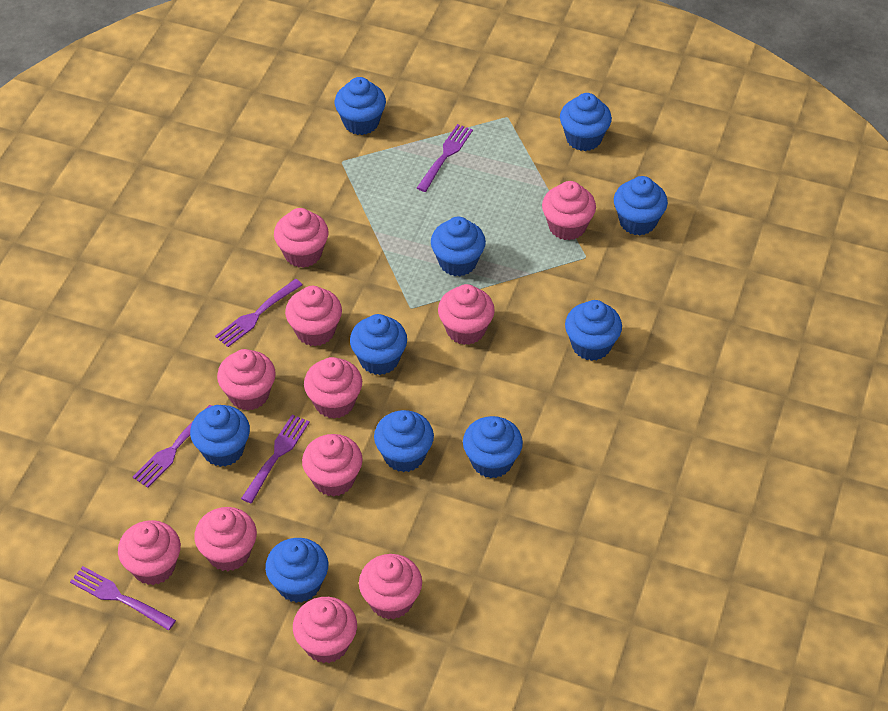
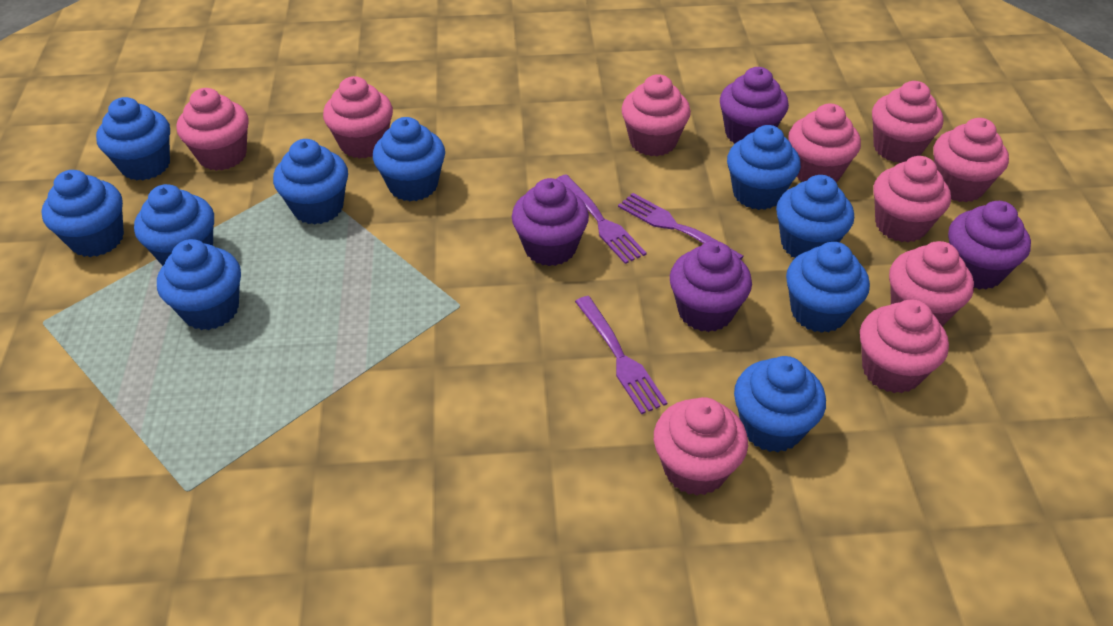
pink cupcake: [118,520,181,585] [194,507,257,571] [217,349,276,411] [274,208,329,268] [285,286,342,346] [293,597,357,663] [302,434,363,497] [304,357,362,419] [359,554,422,619] [438,284,495,345] [542,181,596,240] = 11 -> [177,88,249,171] [323,76,393,159] [621,74,691,156] [654,397,748,496] [788,104,861,183] [860,300,949,393] [872,81,943,163] [873,156,951,242] [889,241,974,327] [934,118,1009,202] = 10
purple cupcake: none = 0 -> [512,178,589,266] [670,241,752,332] [720,67,789,144] [948,201,1031,290] = 4
purple fork: [70,566,176,630] [133,405,212,488] [215,279,303,347] [241,414,310,503] [417,124,473,192] = 5 -> [556,174,647,264] [575,296,667,414] [618,193,744,260] = 3

